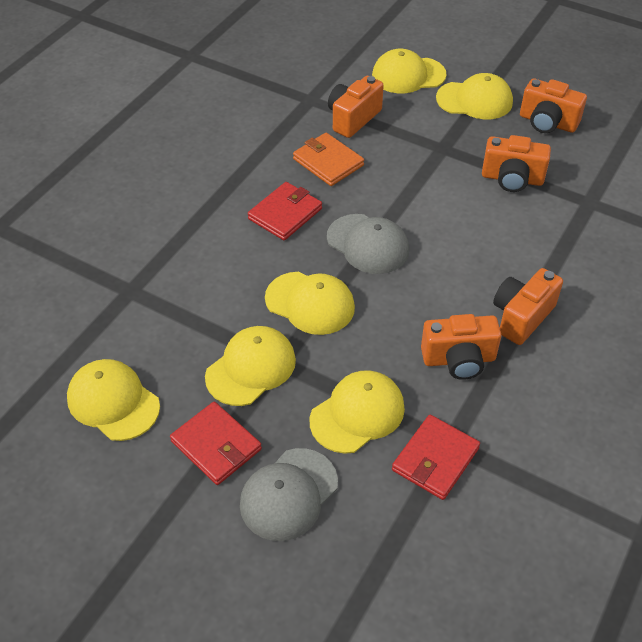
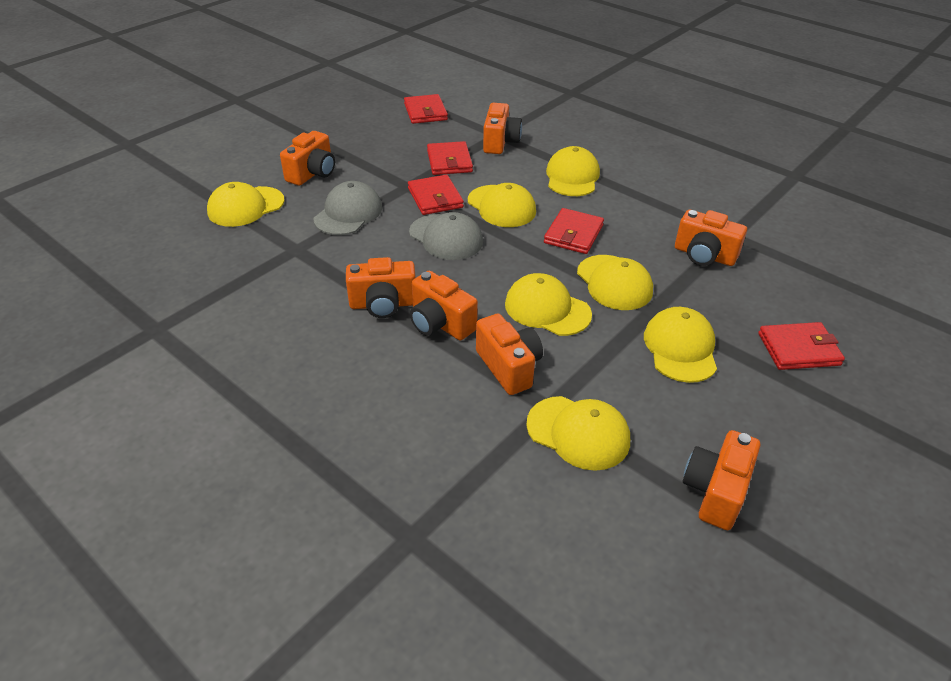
orange camera: [328,76,384,138] [421,314,501,380] [482,135,551,192] [493,268,563,345] [520,78,587,133] = 5 -> [280,131,335,186] [346,257,416,318] [410,271,478,341] [476,314,543,395] [483,103,522,154] [675,210,747,266] [683,430,760,530] = 7
orange wallet: [293,133,364,186] = 1 -> none = 0
red wallet: [170,402,262,485] [248,182,322,240] [392,415,480,500] = 3 -> [404,94,448,124] [408,175,464,215] [427,141,473,175] [544,208,604,254] [758,322,845,370] = 5
yellow cap: [67,359,160,441] [205,326,296,406] [265,272,355,335] [310,370,405,454] [372,49,447,93] [436,73,513,119] = 6 -> [207,182,285,227] [468,183,536,227] [505,273,592,336] [526,396,630,471] [546,146,600,196] [577,255,653,310] [644,307,717,383] = 7

